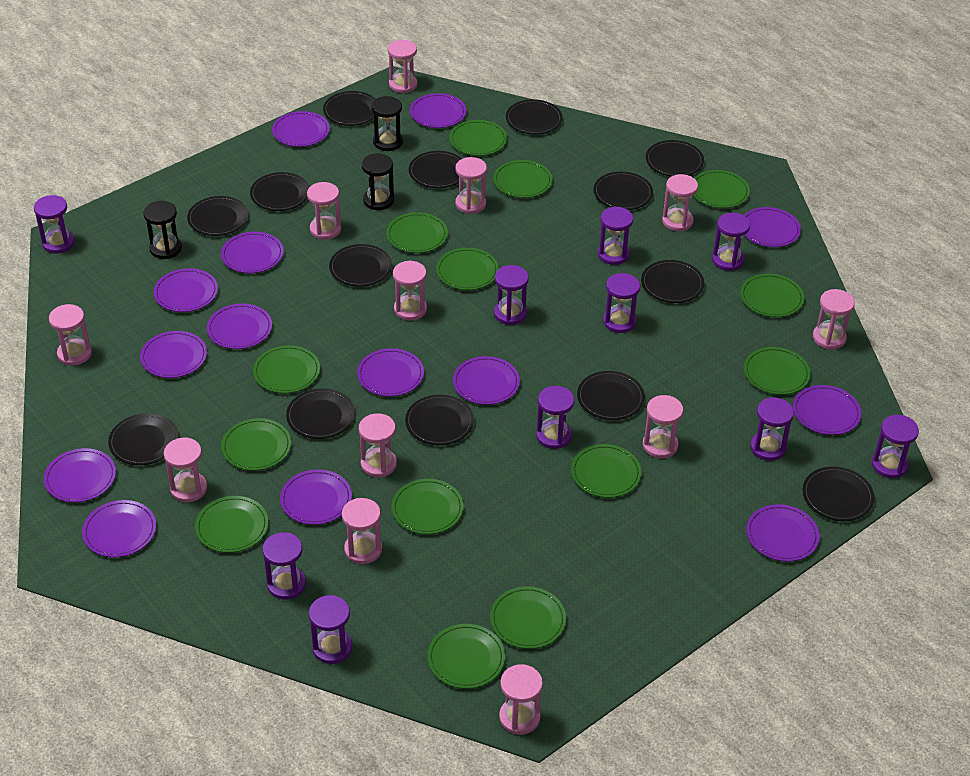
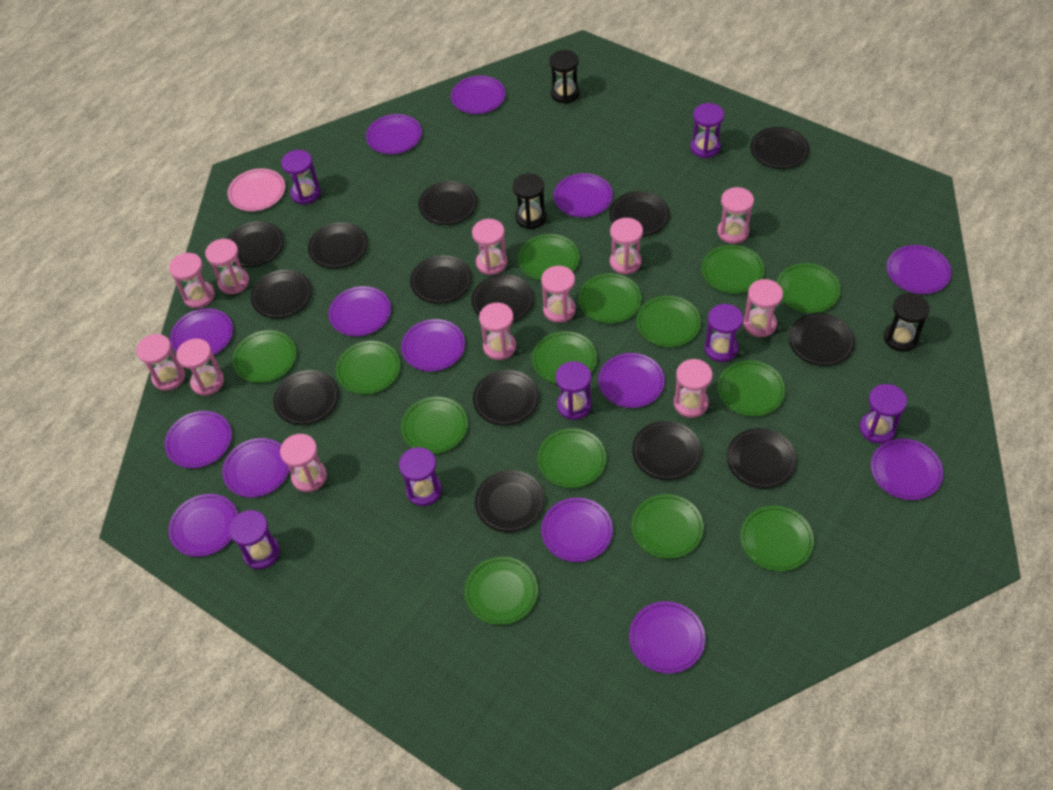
pink plate: none = 0 -> [228,168,285,211] = 1
purple hourglass: [34,195,75,253] [263,532,306,600] [309,595,352,664] [494,265,529,325] [536,386,574,449] [598,207,633,265] [603,273,640,333] [712,213,750,271] [750,397,794,461] [872,415,919,478] = 10 -> [229,510,280,569] [281,150,321,204] [399,447,442,506] [556,361,592,420] [690,103,724,158] [704,304,743,362] [860,384,907,444] = 7

